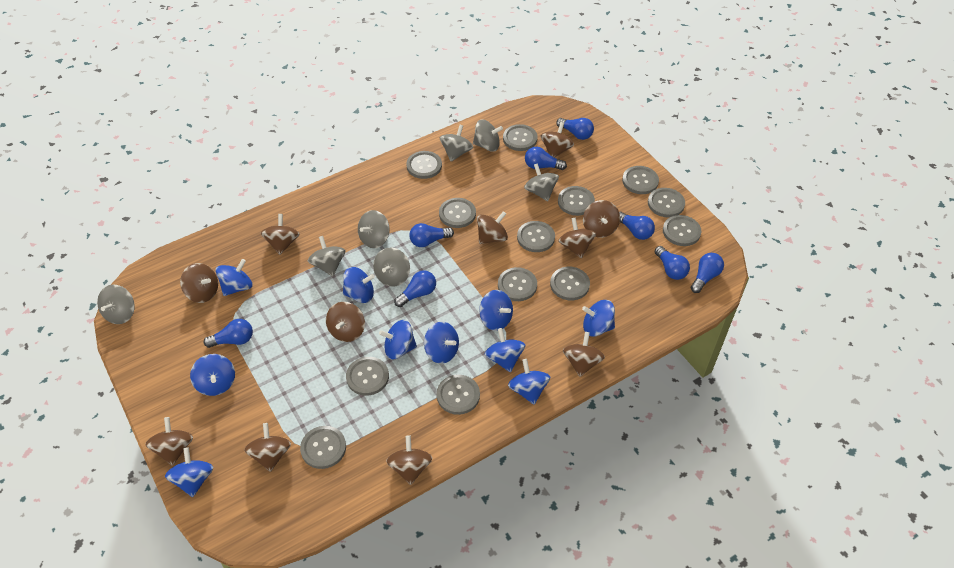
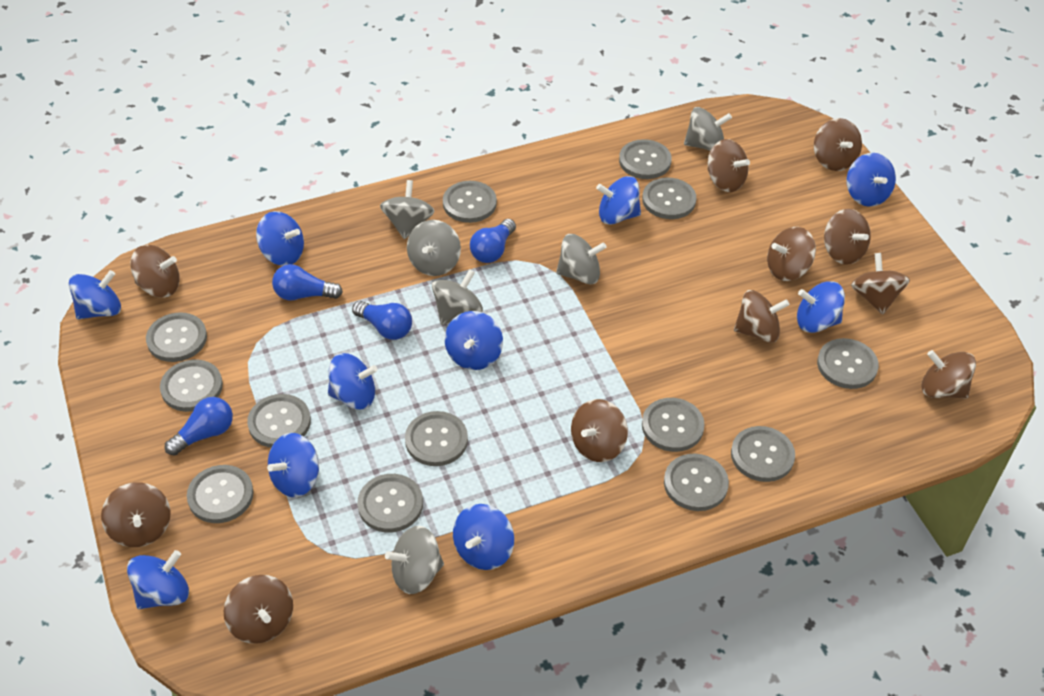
blue light bulb: [204,319,253,348] [394,270,436,307] [409,223,454,247] [525,147,567,170] [556,118,594,140] [619,212,655,240] [655,246,690,280] [691,253,724,293] = 8 -> [165,397,233,456] [272,264,343,301] [352,301,412,340] [470,219,516,263] = 4
grey spinning top: [97,284,135,324] [308,236,346,277] [358,210,390,248] [373,248,410,287] [440,125,473,162] [473,120,503,152] [524,163,559,201] = 7 -> [380,180,435,239] [385,526,444,594] [407,220,461,276] [432,269,483,325] [556,234,607,284] [684,107,732,151] = 6

